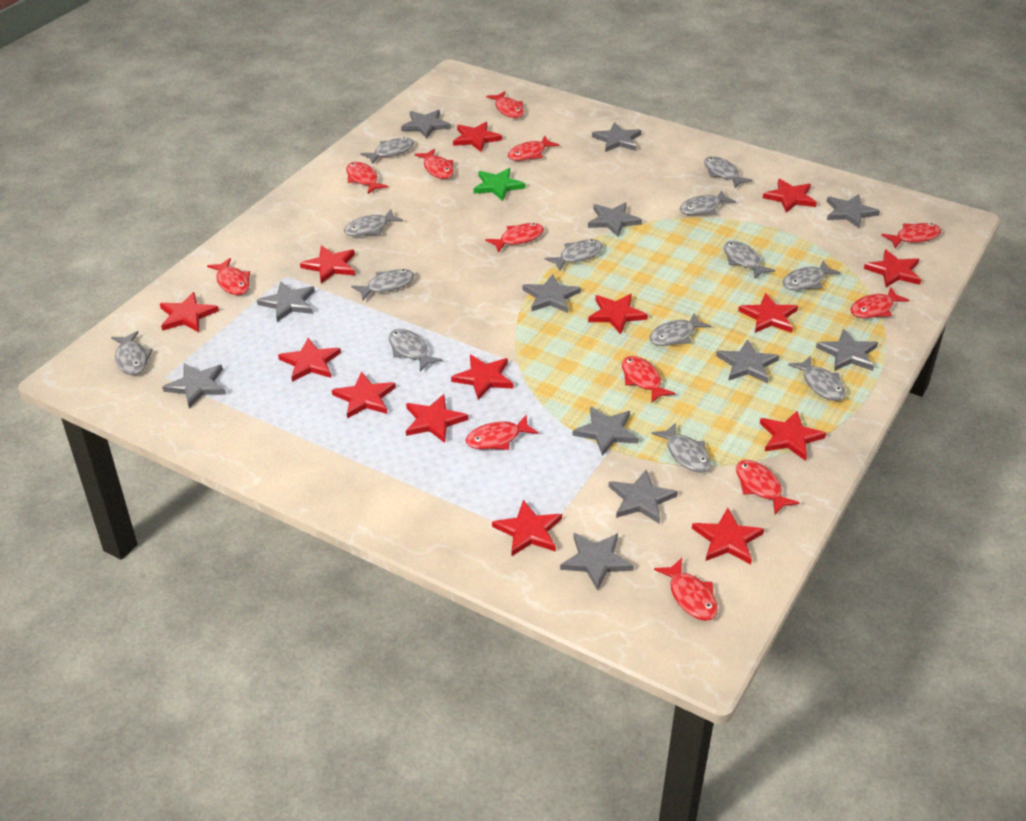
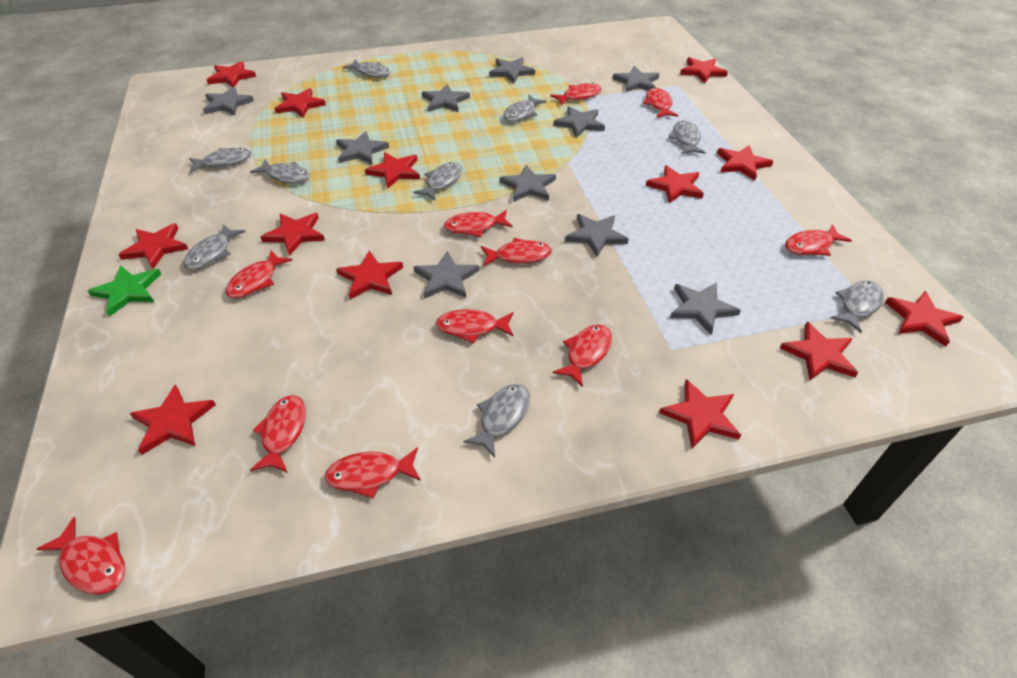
grey fish: [111,331,153,375] [344,209,403,236] [351,269,415,300] [360,137,414,164] [389,329,443,371] [545,239,602,271] [649,313,711,346] [651,422,711,473] [680,190,736,215] [704,156,753,188] [723,241,775,279] [783,261,841,290] [788,356,846,401] = 13 -> [184,224,246,270] [189,148,252,173] [250,159,310,184] [343,59,391,78] [413,162,462,201] [463,384,530,457] [503,95,547,122] [669,120,706,154] [830,281,884,333] = 9
grey star: [162,363,226,408] [257,281,315,322] [401,110,451,139] [523,274,581,313] [560,533,634,591] [573,406,639,456] [588,202,642,237] [592,122,641,152] [609,470,678,524] [716,339,779,383] [816,329,878,371] [827,194,880,229] = 12 -> [203,87,254,116] [336,131,389,164] [414,251,480,299] [422,84,470,112] [489,57,535,83] [499,165,556,202] [553,106,605,138] [565,214,629,257] [613,66,659,93] [670,282,741,335] = 10
red fish: [207,258,250,295] [346,162,388,194] [414,149,454,179] [466,415,539,450] [485,223,544,253] [486,91,524,118] [508,136,559,161] [622,356,676,403] [654,558,718,621] [736,460,800,515] [850,287,909,318] [881,223,941,248] = 12 -> [37,517,125,594] [226,250,293,298] [250,395,306,473] [324,447,421,499] [436,309,513,344] [444,210,512,237] [481,238,552,266] [550,83,602,106] [553,324,612,387] [643,88,678,118] [785,224,852,256] = 11
red star: [160,292,219,332] [278,338,341,382] [300,246,355,284] [332,372,396,419] [406,394,468,443] [451,355,514,400] [453,122,502,152] [492,500,562,557] [588,294,648,334] [692,508,764,564] [738,293,798,333] [760,411,826,461] [763,179,817,213] [864,250,921,287] = 14 -> [118,223,188,269] [130,384,216,455] [207,61,256,87] [261,213,325,256] [274,88,326,118] [336,250,403,299] [365,152,420,189] [646,165,704,204] [659,379,741,448] [680,57,728,83] [717,145,773,181] [780,322,858,380] [885,291,963,346] = 13

